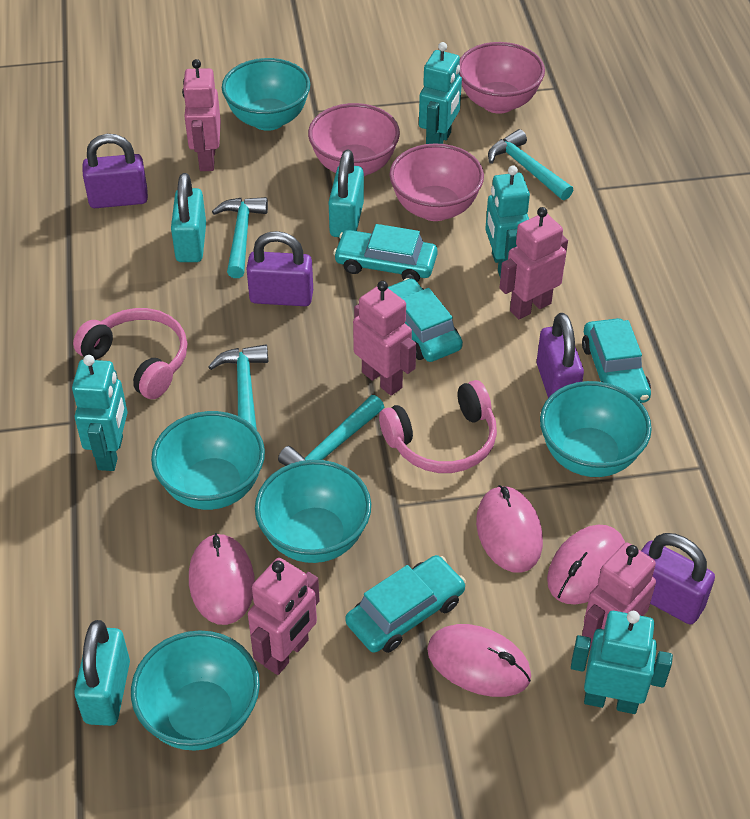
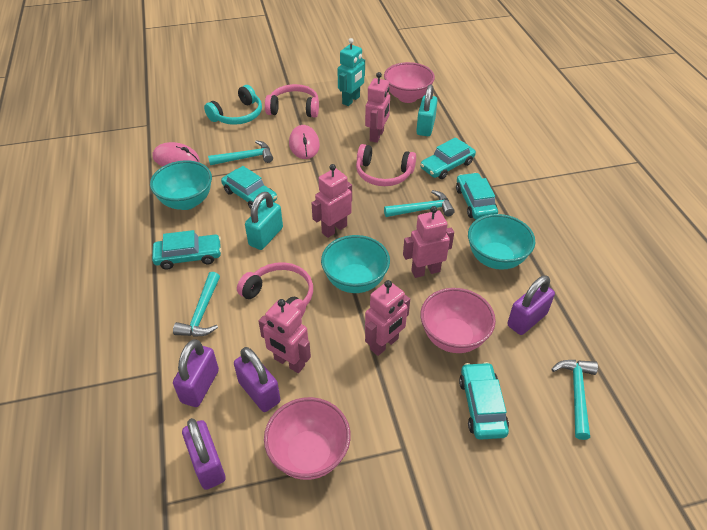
pink headphones: [73,308,187,399] [379,380,497,473] = 2 -> [237,262,313,318] [265,84,319,118] [356,144,416,186] = 3
pink mouse: [189,533,255,625] [427,624,531,697] [476,485,543,573] [547,525,625,605] = 4 -> [152,142,200,166] [289,125,320,159] = 2
turquoise bowl: [131,631,260,751] [151,411,265,510] [222,58,310,131] [255,460,371,563] [540,381,652,477] = 5 -> [150,160,212,210] [321,235,390,293] [468,214,535,270] = 3
turquoise car: [333,224,438,282] [345,555,466,653] [388,278,463,362] [582,318,651,403] = 4 -> [152,230,221,270] [221,166,277,209] [420,137,476,179] [456,173,498,220] [459,362,509,440] = 5
turquoise headphones: none = 0 -> [204,85,262,125] = 1
turquoise padlock: [74,620,130,726] [171,173,206,262] [329,150,364,237] = 3 -> [245,192,283,250] [416,84,438,136] = 2
turquoise robot: [72,355,128,471] [419,42,462,144] [485,165,530,277] [571,611,673,714] = 4 -> [337,38,365,106] = 1

